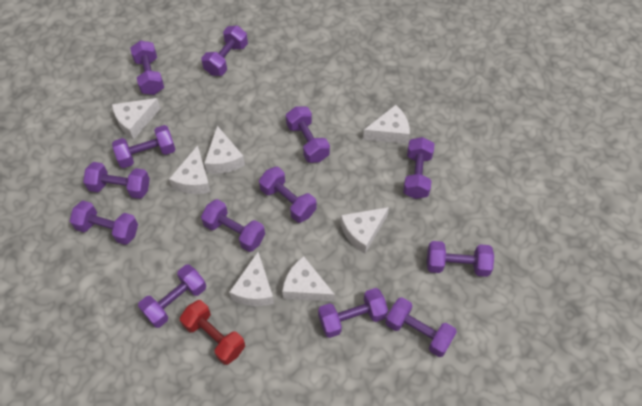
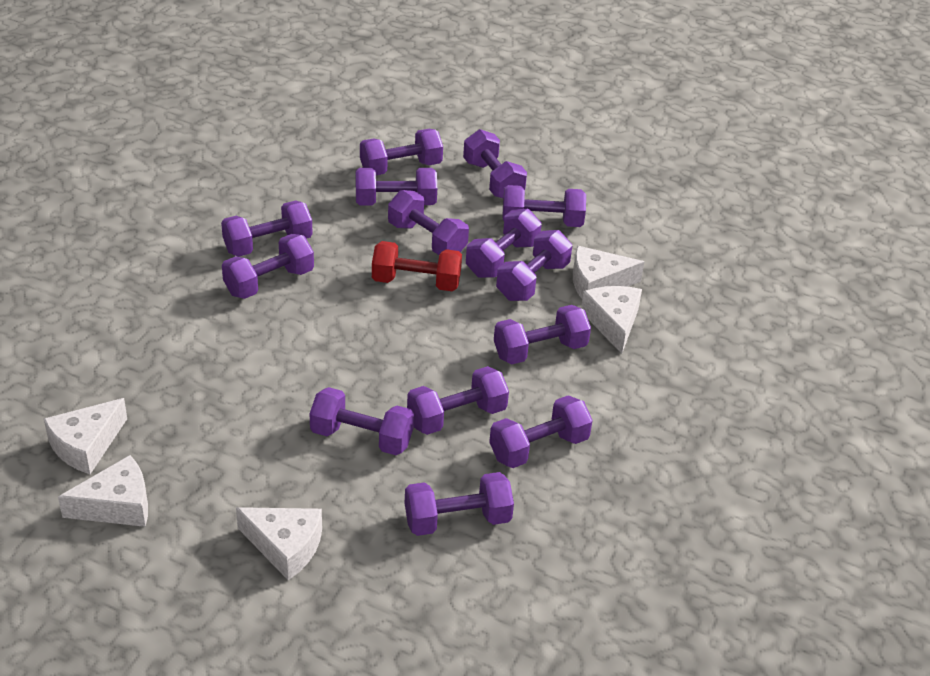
purple dumbbell: [70,201,138,245] [83,162,150,199] [112,125,176,168] [130,40,164,95] [138,265,206,328] [201,26,248,76] [201,199,265,252] [259,167,317,223] [286,106,330,163] [318,288,388,338] [385,297,457,357] [403,137,434,199] [427,241,494,277] = 13 -> [221,200,313,257] [222,234,314,299] [310,387,414,455] [356,168,437,205] [360,129,443,175] [388,190,469,255] [405,472,514,536] [407,366,509,435] [463,129,527,198] [466,209,542,278] [489,395,593,468] [494,305,591,364] [496,230,572,301] [502,185,586,227] = 14
white cheese: [112,98,161,140] [169,145,211,194] [204,126,245,174] [229,252,274,306] [282,256,335,302] [340,207,389,254] [363,105,410,144] = 7 -> [44,398,127,474] [58,455,148,527] [236,507,322,580] [573,246,644,299] [581,286,642,354] = 5

